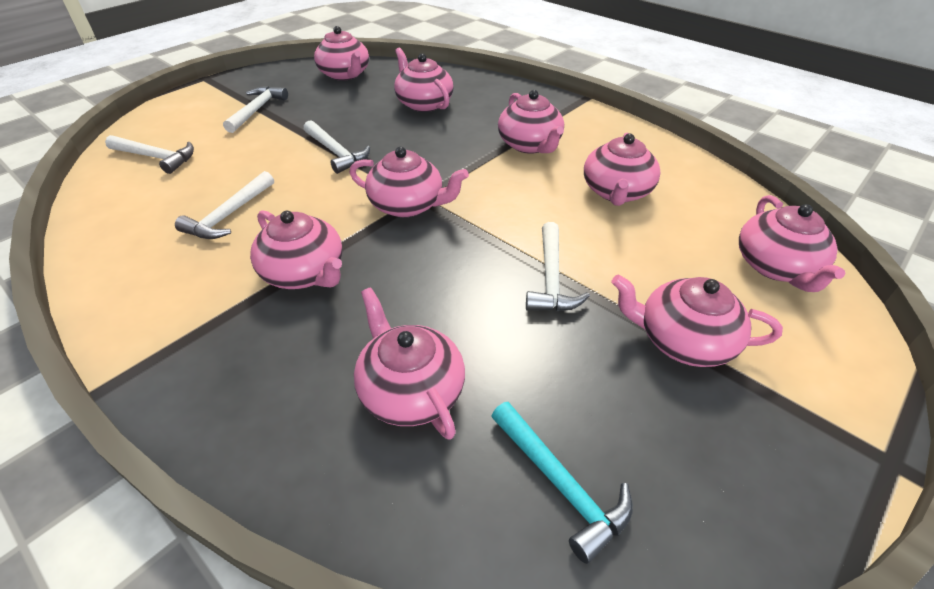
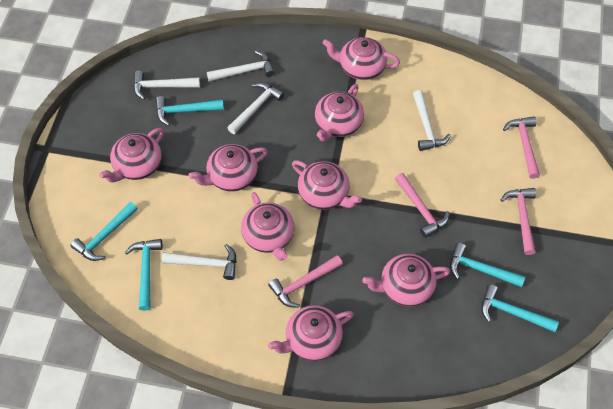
pink hammer: none = 0 -> [268,255,343,308] [395,173,449,238] [501,188,536,255] [503,116,540,179] = 4
pink teapot: [250,210,343,289] [314,26,369,81] [349,147,469,217] [354,287,465,440] [394,47,453,112] [498,90,564,154] [584,133,660,206] [611,274,783,367] [739,195,845,292] = 9 -> [99,128,164,182] [189,144,268,192] [241,192,295,261] [268,305,354,361] [292,160,362,210] [315,84,364,142] [323,37,400,80] [362,254,450,307] = 8
turquoise hammer: [491,402,633,564] = 1 -> [70,202,138,261] [125,239,162,311] [155,96,224,126] [450,243,525,287] [481,284,559,332] = 5

